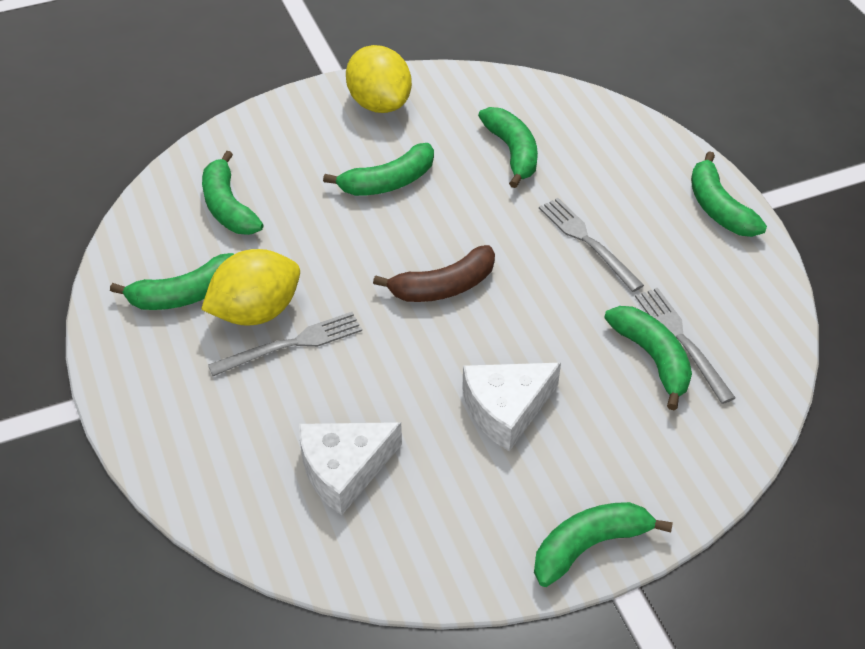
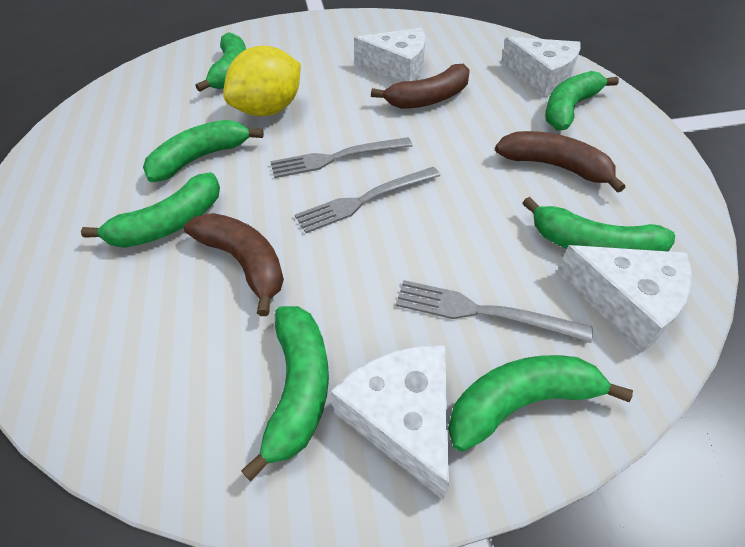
brown banana: [373,245,495,302] = 1 -> [184,213,284,316] [371,64,469,109] [495,131,625,193] = 3
white cheese: [299,422,402,515] [462,363,561,451] = 2 -> [331,345,449,500] [354,28,425,82] [501,37,581,97] [557,245,692,353] = 4
yellow lemon: [201,249,300,326] [346,45,412,113] = 2 -> [223,46,301,116] = 1

